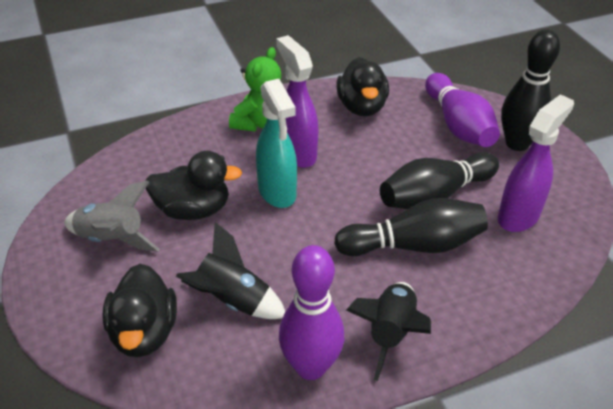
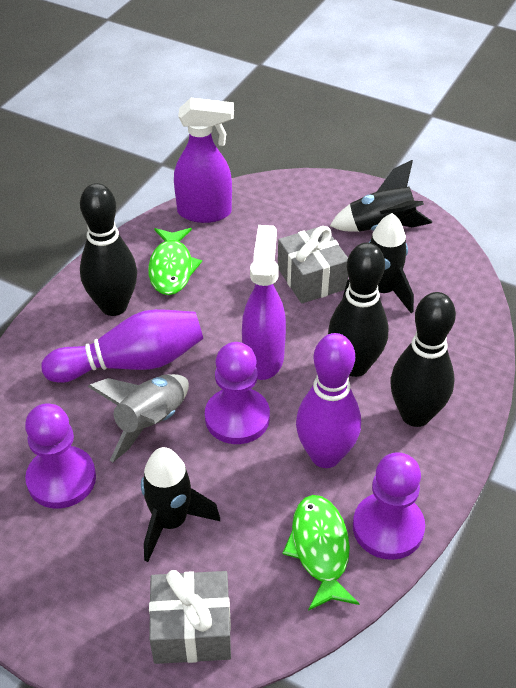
black duck: [103,264,177,357] [145,151,242,220] [336,57,389,116] = 3 -> none = 0
black rocket: [176,222,285,319] [346,282,431,381] = 2 -> [141,447,220,562] [330,160,432,232] [343,213,414,313] = 3
green fish: none = 0 -> [148,228,202,295] [282,495,360,611] = 2
green teddy bear: [229,47,281,132] = 1 -> none = 0
grey gift: none = 0 -> [149,570,231,664] [278,226,348,304] = 2
purple pawn: none = 0 -> [25,403,96,508] [205,342,270,444] [353,452,425,560] = 3
turquoise spray bottle: [256,79,297,208] = 1 -> none = 0

